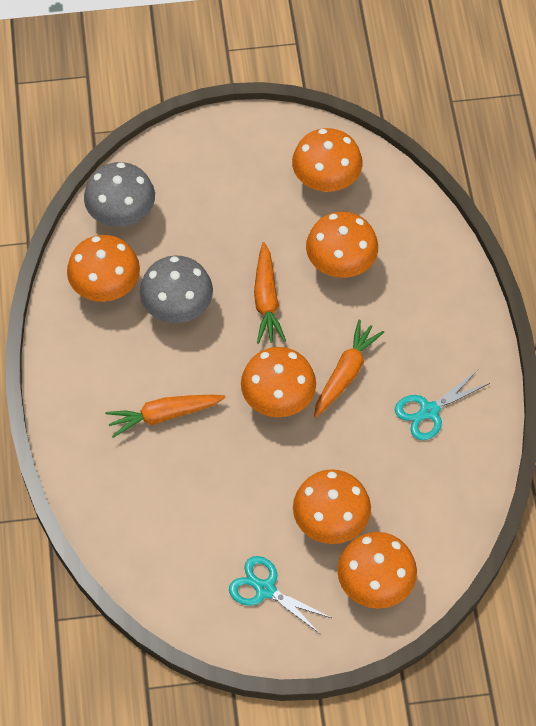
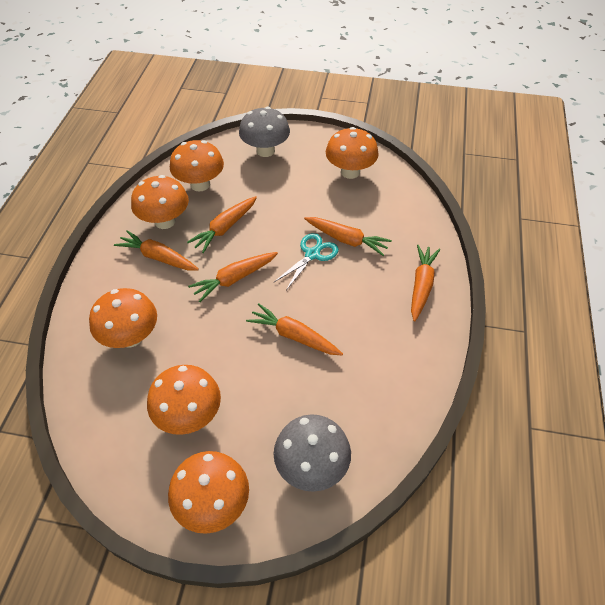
orange carrot: [105,395,226,438] [254,242,286,344] [314,320,384,418] = 3 -> [114,230,199,271] [187,196,257,253] [188,252,278,302] [246,303,343,355] [304,217,392,256] [411,245,440,321] = 6
turquoise scissors: [229,556,331,634] [395,370,490,440] = 2 -> [274,233,339,290] = 1

